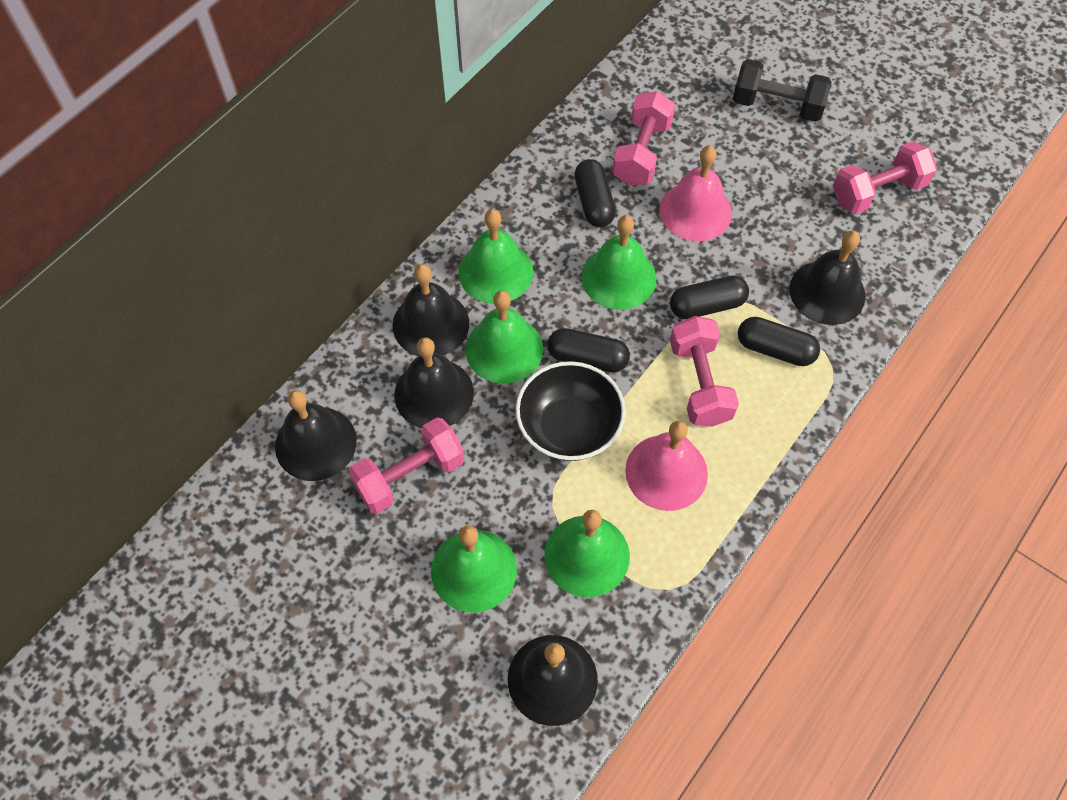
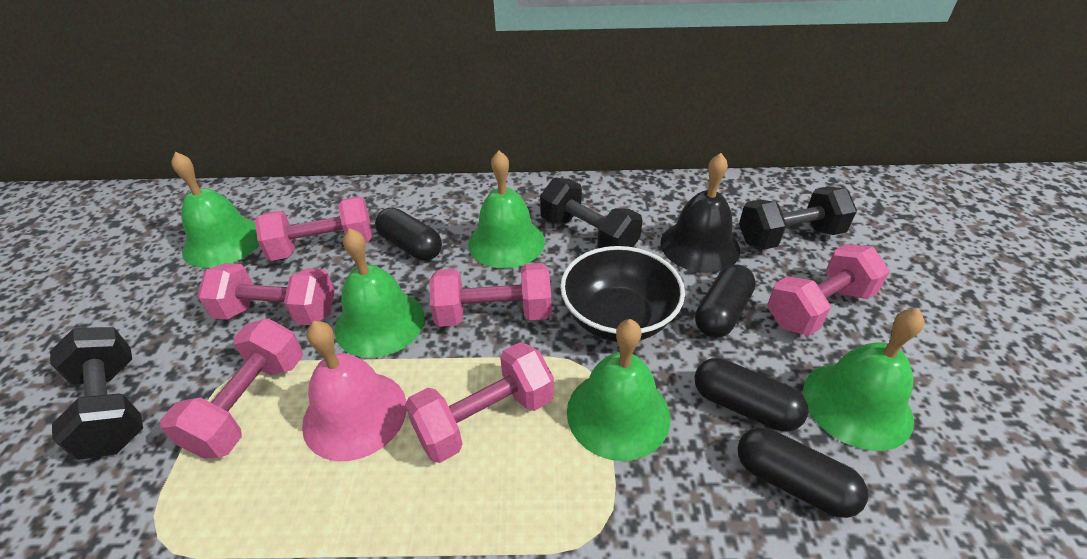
black bell: [275,390,357,481] [393,264,469,356] [394,337,474,428] [508,635,598,726] [790,231,866,325] = 5 -> [660,153,740,273] = 1
black dumbbell: [733,59,831,122] = 1 -> [50,327,143,460] [540,178,642,248] [739,187,857,250] = 3
pink bell: [625,421,708,511] [659,146,732,241] = 2 -> [302,321,407,461] = 1
pink dumbbell: [349,418,465,514] [612,91,675,185] [670,316,739,427] [833,141,937,214] = 4 -> [160,318,303,459] [198,263,335,325] [255,196,373,261] [405,342,554,463] [429,263,552,327] [767,244,890,336] = 6

